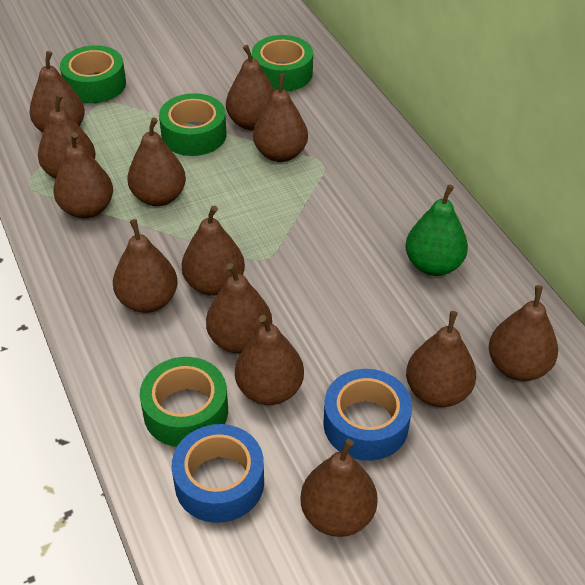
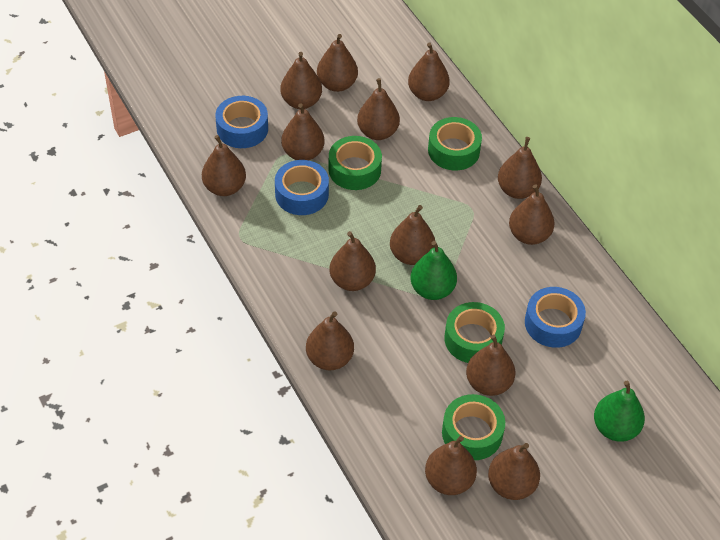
blue tape: [172,424,264,523] [323,369,412,461] = 2 -> [215,96,268,148] [275,160,329,215] [525,287,586,348] = 3
brown pear: [29,51,85,133] [38,94,96,179] [53,132,113,219] [113,219,177,313] [127,118,186,206] [182,206,245,296] [206,263,272,353] [226,45,275,130] [235,315,304,405] [253,74,308,162] [301,439,378,537] [406,311,476,407] [489,285,558,381] = 13 -> [202,135,246,196] [280,52,322,109] [281,104,325,160] [306,311,354,370] [317,34,358,92] [329,231,376,291] [357,78,400,140] [390,205,435,265] [408,43,450,101] [425,436,477,495] [466,335,515,396] [488,443,540,500] [498,137,542,199] [509,184,555,245] = 14
green pear: [405,184,468,276] = 1 -> [411,241,457,300] [594,381,645,442] = 2

